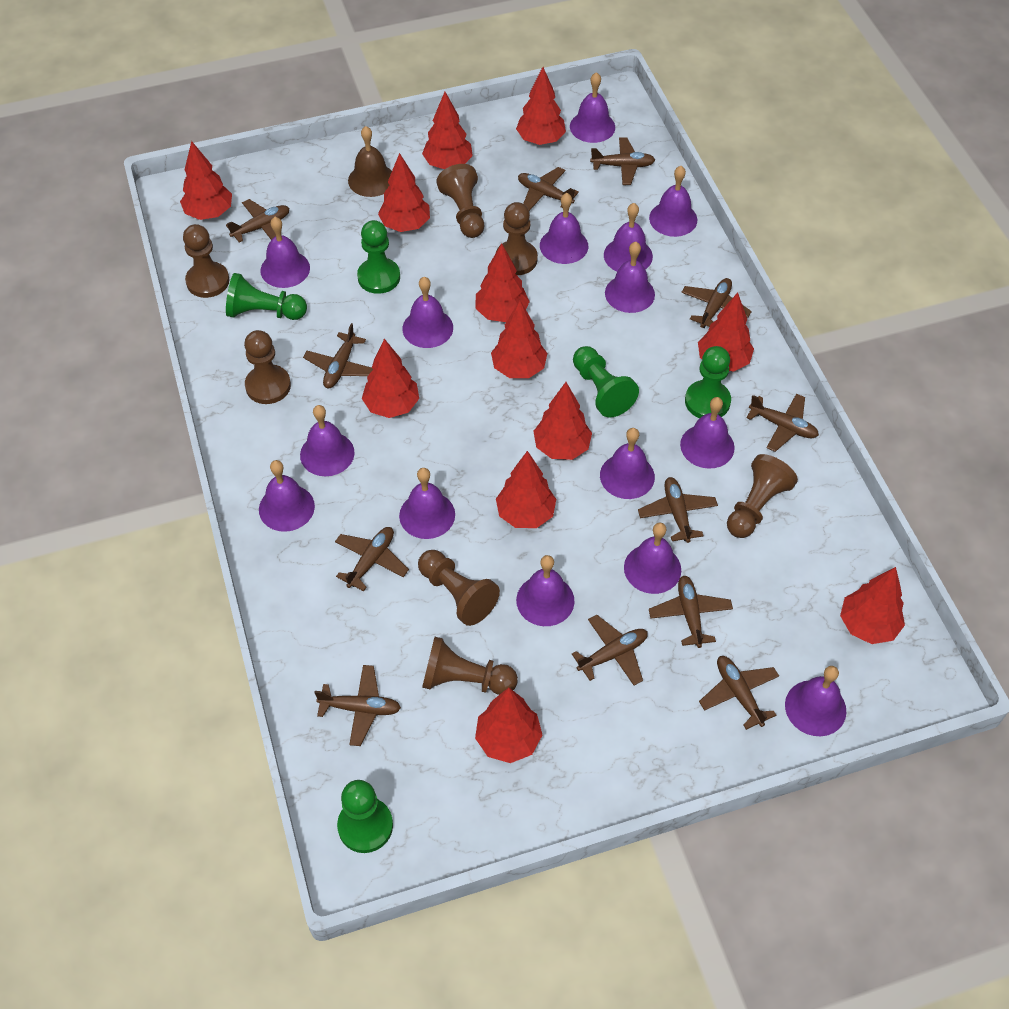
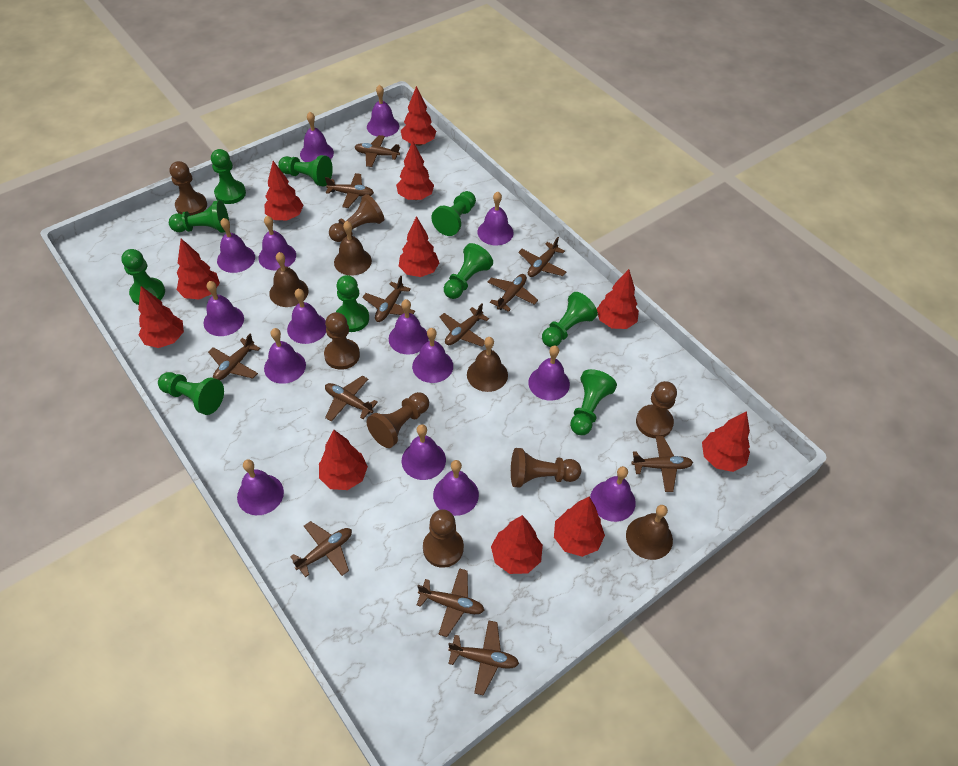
brown bell: [348,126,392,197] = 1 -> [269,252,308,307] [334,221,372,276] [467,337,508,392] [626,505,673,560] = 4
green pawn: [226,273,307,320] [337,780,393,853] [357,220,400,294] [573,346,639,417] [685,346,731,418] = 5 -> [121,249,165,305] [158,372,224,415] [169,200,229,233] [211,149,246,204] [278,155,333,186] [336,275,369,332] [431,191,476,236] [444,243,493,299] [542,292,598,347] [570,369,617,435] = 10
red tree: [180,141,232,220] [362,339,419,418] [378,153,430,232] [422,92,473,169] [475,243,530,322] [475,688,542,763] [491,301,547,378] [496,451,556,528] [516,67,566,145] [534,382,592,460] [698,293,754,371] [840,567,905,644] = 12 -> [138,286,184,348] [177,238,220,300] [265,161,304,220] [319,430,368,490] [396,141,434,200] [399,216,439,277] [401,86,436,146] [491,515,543,574] [554,497,605,557] [597,269,639,329] [702,411,750,472] = 11

